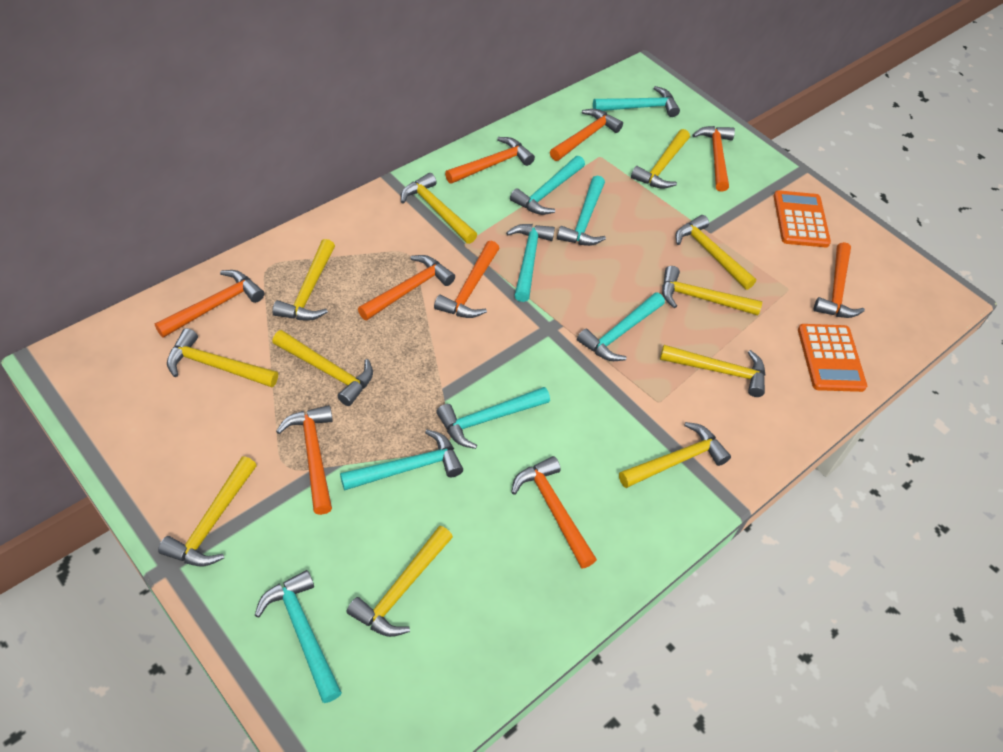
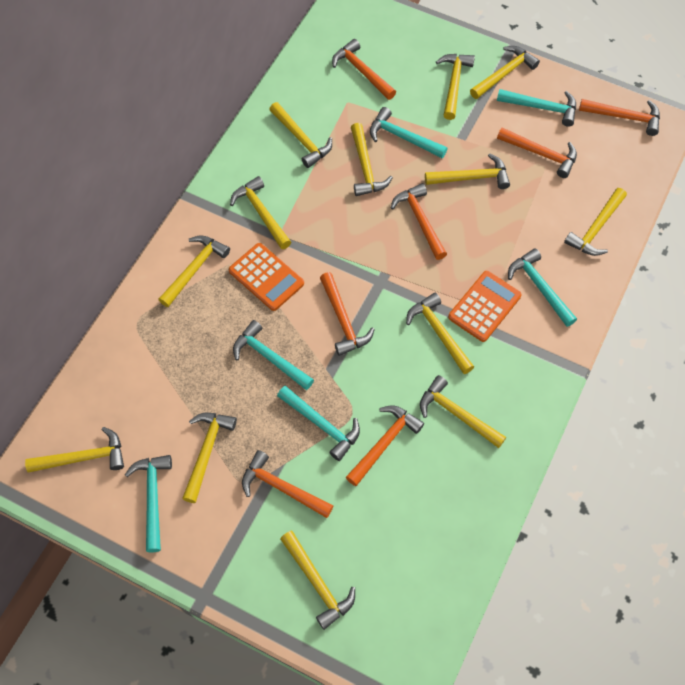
orange hammer: [155,270,264,338] [276,405,333,515] [358,255,455,320] [434,241,500,318] [445,137,535,184] [511,456,597,569] [550,109,623,161] [692,126,735,192] [814,242,865,318] = 9 -> [242,450,333,518] [320,272,375,356] [332,39,396,100] [346,405,424,486] [391,183,447,260] [497,127,577,178] [579,99,660,136] = 7
turquoise hammer: [255,570,342,703] [340,429,463,491] [436,387,550,449] [506,224,555,302] [510,156,585,215] [557,175,606,246] [577,292,665,361] [593,86,680,117] = 8 -> [125,455,172,553] [233,320,314,390] [277,386,360,461] [370,107,448,158] [497,89,576,127] [508,248,577,327] = 6
yellow hammer: [158,456,257,566] [167,328,278,387] [272,239,335,321] [272,330,373,406] [346,526,453,637] [401,173,477,244] [619,422,731,488] [631,129,690,189] [660,345,765,397] [662,266,762,315] [675,215,756,290] = 11 -> [25,427,124,473] [158,235,230,307] [182,413,237,503] [230,176,291,249] [269,102,332,168] [280,531,355,630] [351,123,393,196] [406,293,474,374] [420,375,506,448] [425,153,510,189] [436,54,475,120] [470,46,540,99] [564,188,627,256] = 13

